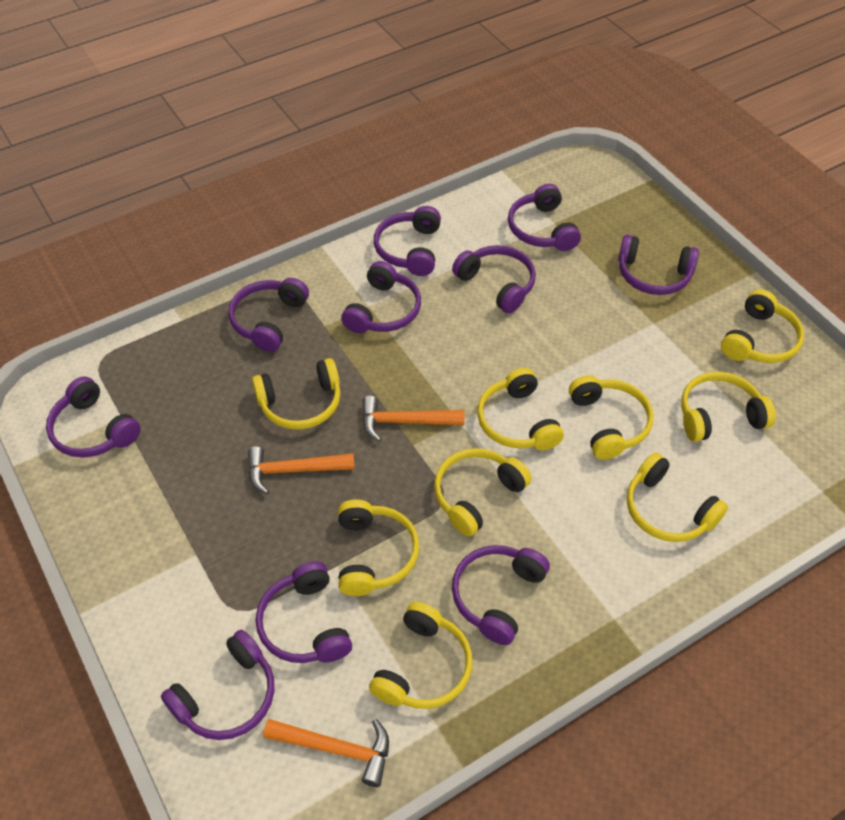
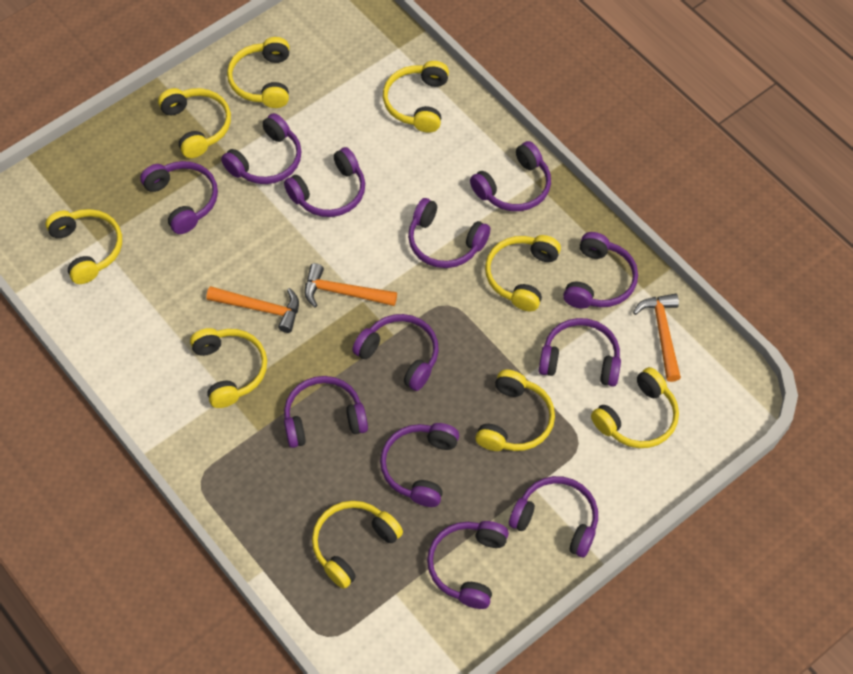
purple headphones: [46,376,141,458] [161,630,274,740] [228,278,309,352] [256,561,352,663] [341,261,421,333] [374,206,441,276] [452,245,536,313] [452,545,550,645] [508,184,581,251] [618,235,699,295] = 10 -> [140,161,218,234] [221,113,302,184] [284,147,365,217] [284,376,368,448] [352,314,439,391] [380,423,459,507] [408,198,490,268] [427,521,509,609] [470,141,551,211] [509,476,598,557] [539,318,621,387] [563,232,638,309] = 12

